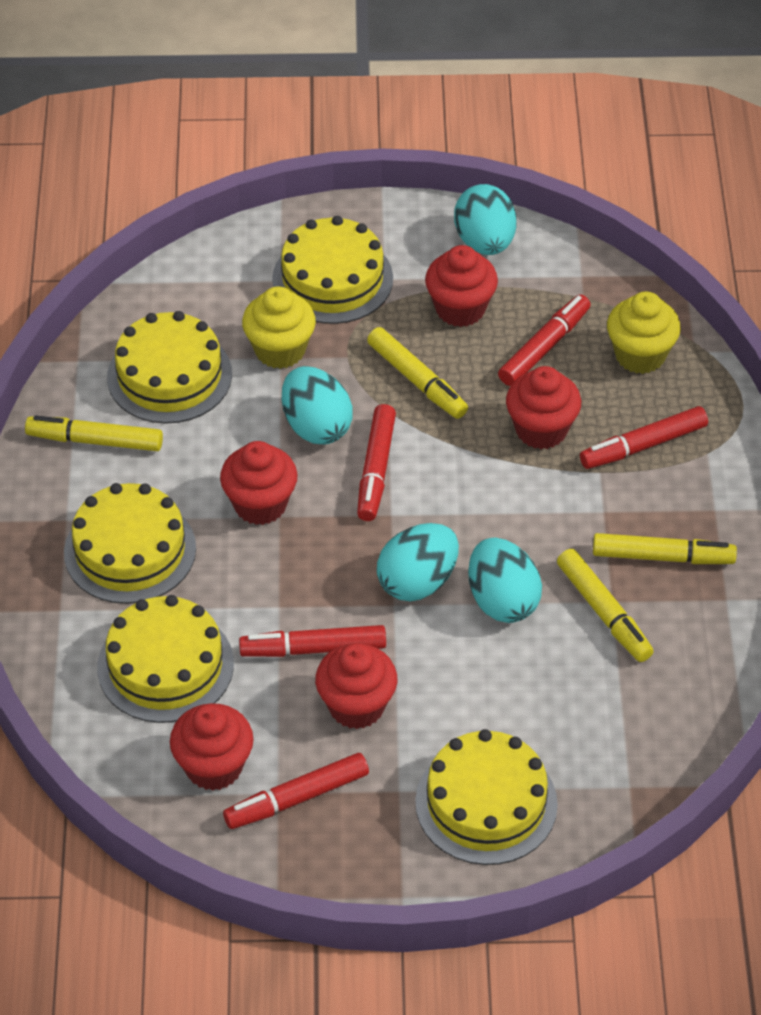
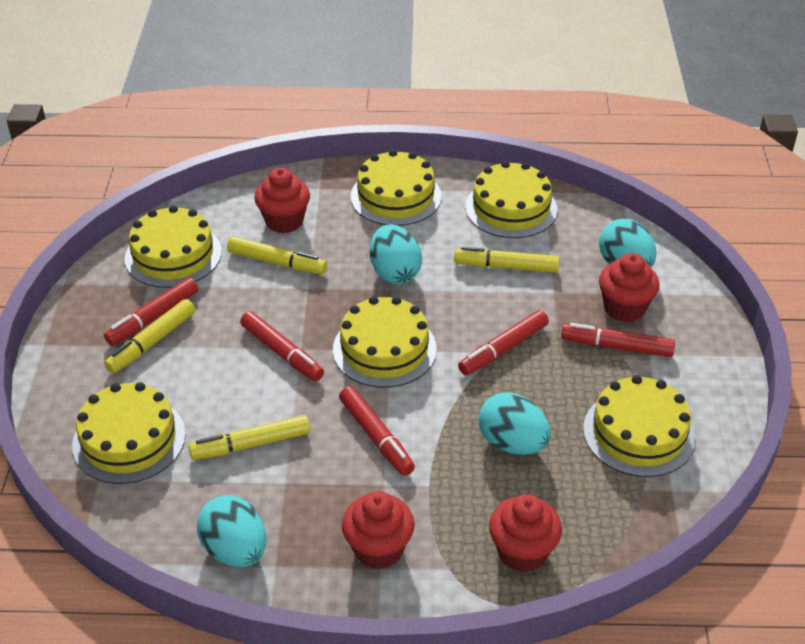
red cupcake: [170,703,254,791] [220,441,298,525] [315,643,397,729] [425,245,498,327] [506,366,581,449] = 5 -> [254,168,310,234] [342,491,415,569] [489,494,562,572] [599,253,659,322] = 4
yellow cake: [64,483,196,604] [97,595,234,723] [107,311,232,424] [272,216,393,324] [415,729,558,865] = 5 -> [72,382,186,484] [125,205,222,288] [333,296,437,388] [351,150,442,226] [465,161,557,238] [583,375,696,477] = 6
yellow cupcake: [242,286,316,369] [607,291,681,374] = 2 -> none = 0

